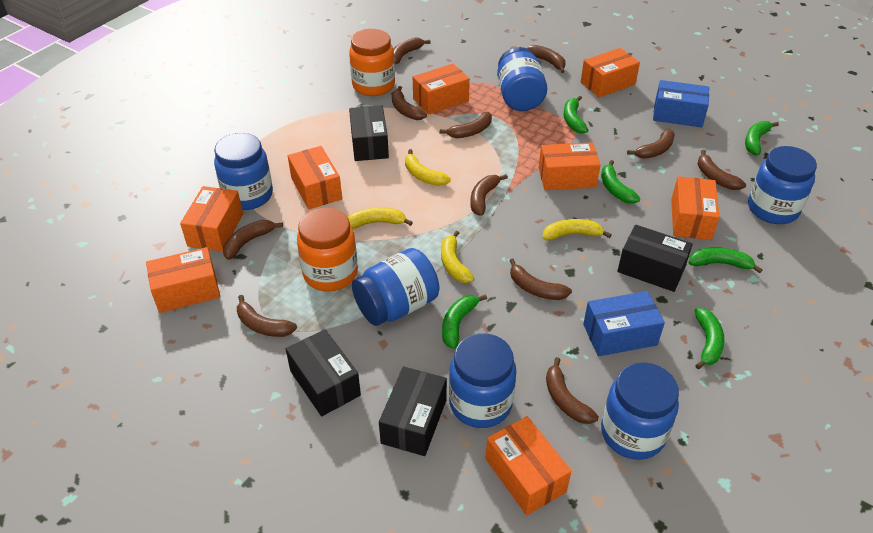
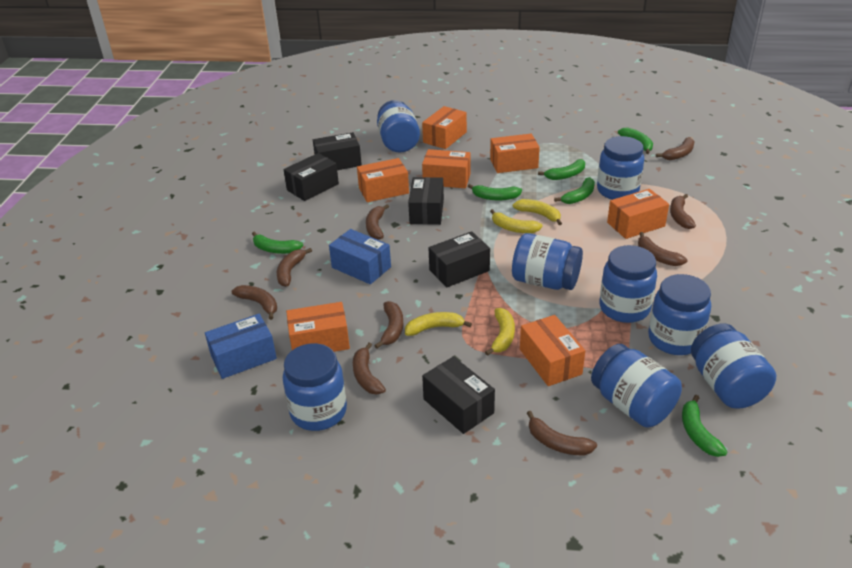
black box: [286,329,361,416] [349,105,389,161] [379,367,447,456] [617,225,693,292] = 4 -> [283,153,339,201] [313,132,362,170] [408,177,444,225] [422,356,495,434] [429,231,490,288] = 5
blue jar: [214,133,273,210] [352,248,439,326] [449,333,517,428] [497,47,547,111] [601,362,679,460] [748,146,817,224] = 6 -> [283,343,347,431] [377,100,420,153] [512,233,583,290] [591,344,682,427] [597,136,644,200] [599,245,657,323] [648,274,711,355] [691,323,776,408] = 8
brown banana: [223,220,283,260] [237,295,297,337] [392,86,427,120] [394,37,431,64] [440,112,492,138] [471,174,508,216] [509,259,572,300] [526,45,566,73] [546,357,599,424] [627,129,675,159] [697,150,746,190] = 11 -> [232,285,277,320] [277,248,312,287] [353,343,386,395] [366,204,389,240] [374,301,403,349] [527,411,597,455] [638,232,687,266] [656,137,694,160] [670,194,696,229] = 9
orange box: [146,247,220,313] [180,186,243,252] [288,146,342,209] [413,64,470,115] [485,416,572,515] [539,142,601,190] [581,48,640,98] [671,176,720,240] = 8 -> [286,302,350,352] [357,158,409,202] [422,106,467,149] [422,149,471,188] [490,134,540,173] [520,315,585,386] [607,189,669,239] = 7
orange jar: [297,208,358,291] [349,29,395,96] = 2 -> none = 0

